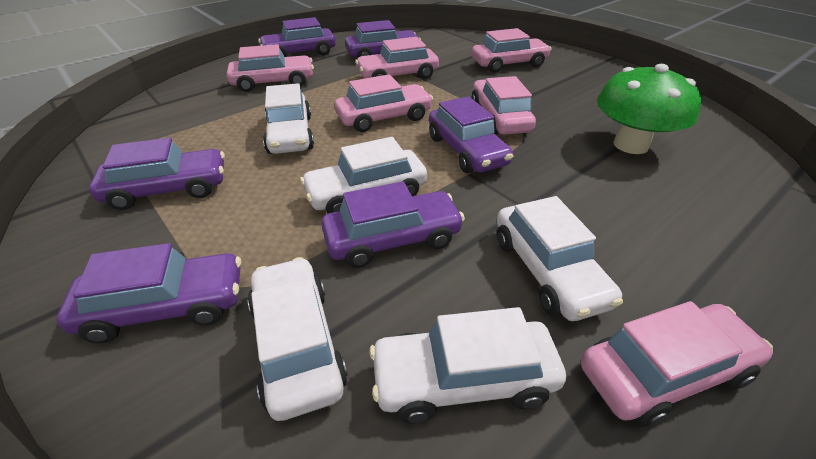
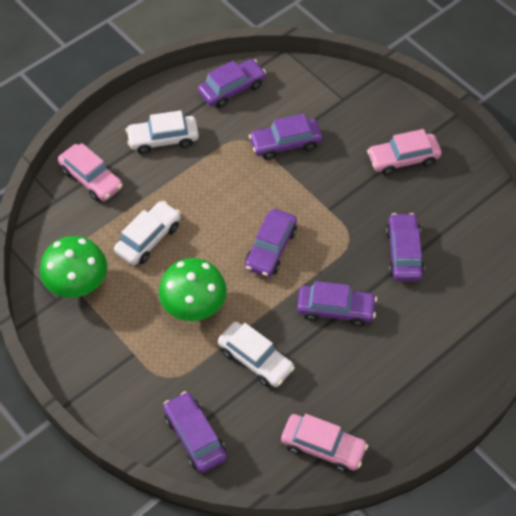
green mushroom: [597,64,701,154] = 1 -> [40,236,107,298] [159,258,227,321] = 2
pink car: [227,44,314,92] [335,74,433,132] [355,37,439,79] [471,28,552,73] [471,76,536,135] [581,301,773,427] = 6 -> [58,143,123,201] [281,414,368,472] [367,129,442,175] = 3
white car: [248,257,348,421] [263,83,314,154] [300,137,427,213] [369,307,566,423] [497,196,623,321] = 5 -> [114,201,181,265] [125,110,199,154] [218,322,295,387] = 3

